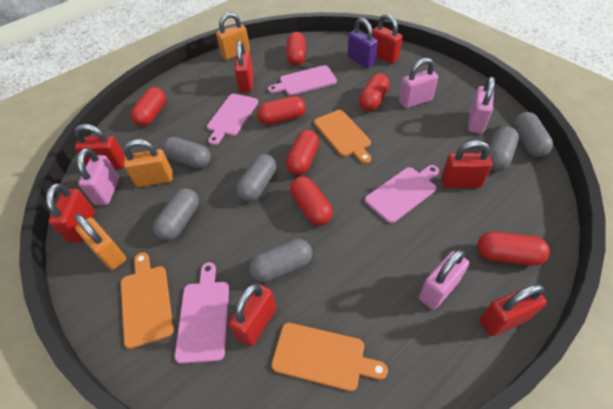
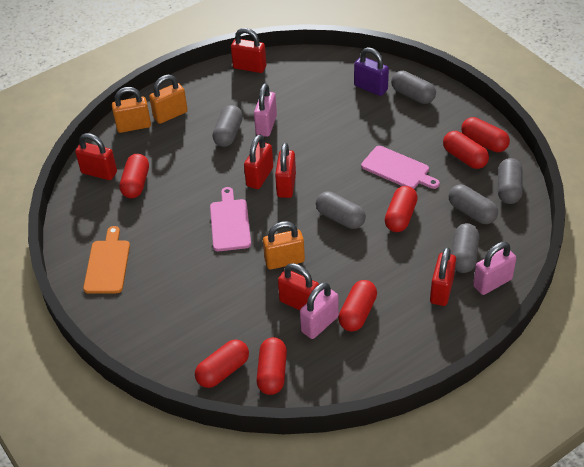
orange cutting board: [121,252,174,349] [271,323,388,391] [314,110,371,164] = 3 -> [83,226,130,294] = 1
pink cutting board: [175,262,229,364] [207,93,258,145] [268,65,337,96] [365,165,439,223] = 4 -> [210,187,251,251] [361,146,440,189] = 2
pink padlock: [77,148,119,205] [399,58,438,108] [419,249,469,310] [468,77,495,133] = 4 -> [254,83,277,137] [300,282,339,339] [473,242,516,295] = 3
red padlock: [46,183,95,242] [74,124,125,169] [228,283,276,347] [234,41,254,92] [372,14,402,64] [441,140,492,188] [479,284,547,336] = 7 -> [75,133,117,180] [231,28,266,73] [244,135,273,189] [275,143,296,198] [278,263,319,310] [430,247,456,306] = 6

